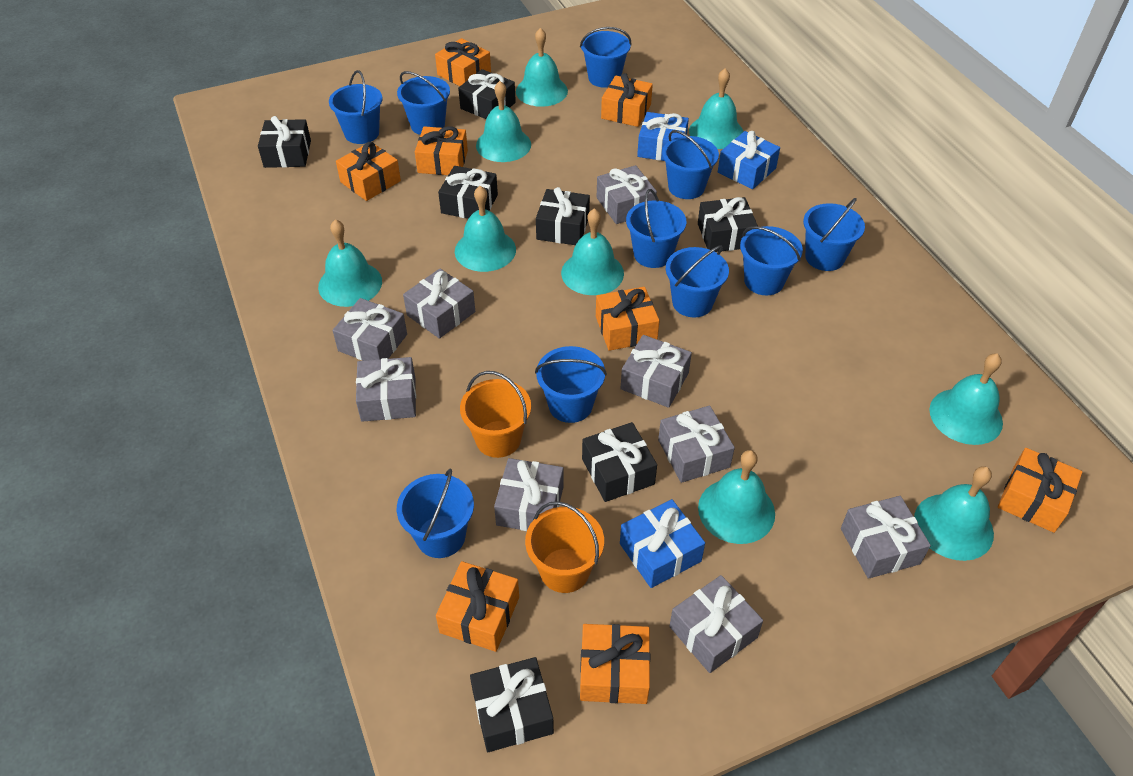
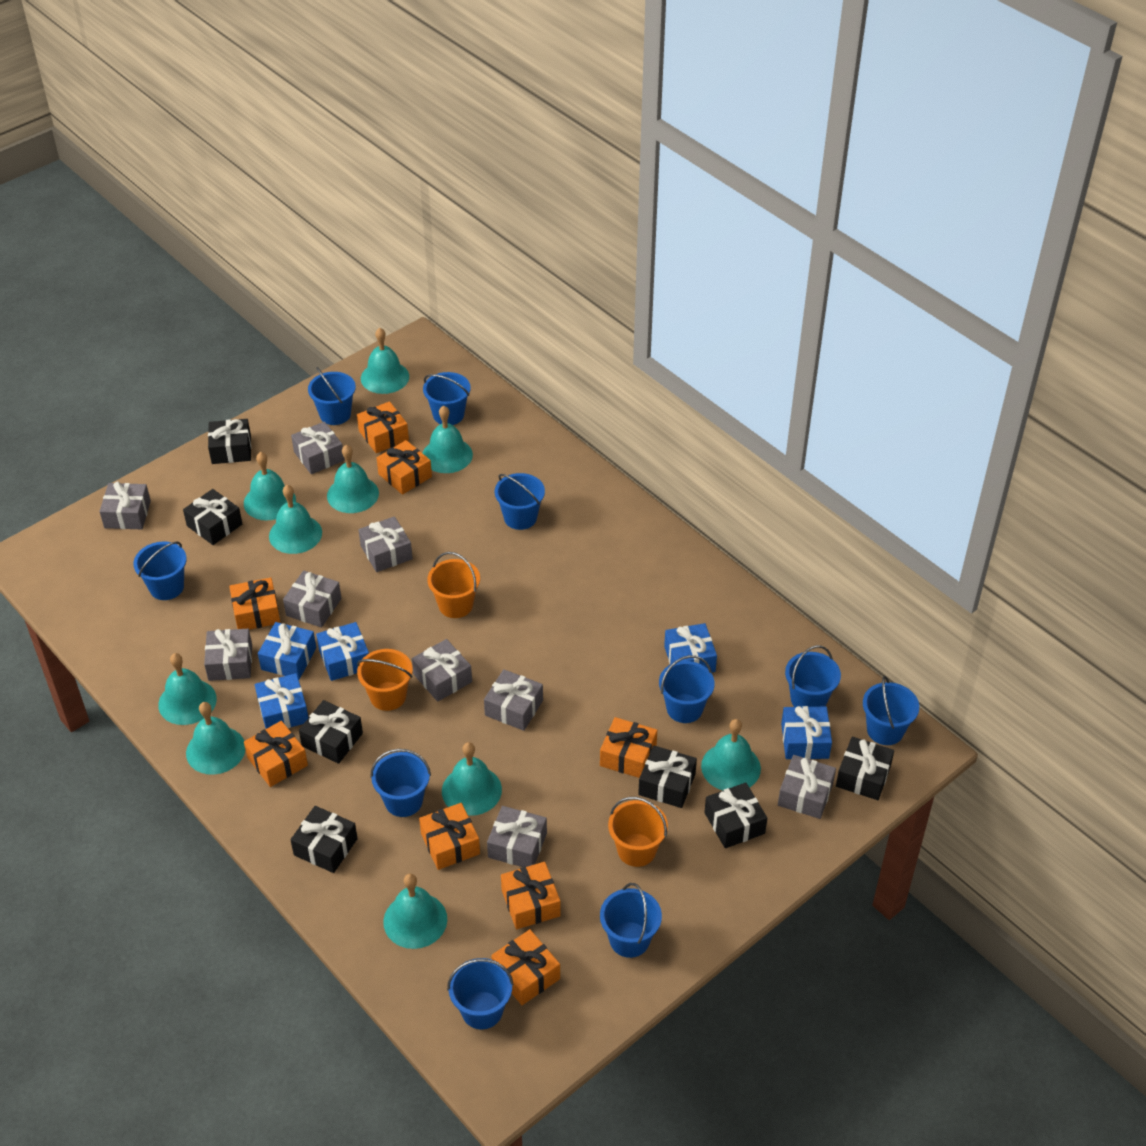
blue gift: [620,499,705,588] [637,112,689,161] [718,131,780,189] = 3 -> [255,673,308,729] [258,622,316,679] [316,622,369,681] [664,623,717,672] [781,706,832,759] = 5
orange bucket: [460,371,531,458] [525,501,604,593] = 2 -> [357,649,413,711] [427,552,480,618] [608,797,668,867] = 3
turquoise bell: [318,219,382,307] [455,186,516,272] [476,81,531,162] [516,28,568,107] [561,208,624,295] [689,68,743,149] [698,450,775,544] [914,466,994,561] [929,353,1003,445] = 9 -> [158,653,217,725] [186,702,245,775] [244,452,296,520] [269,485,322,554] [327,445,379,513] [361,328,409,394] [383,874,447,949] [423,406,473,473] [442,742,502,816] [701,719,761,790] = 10

